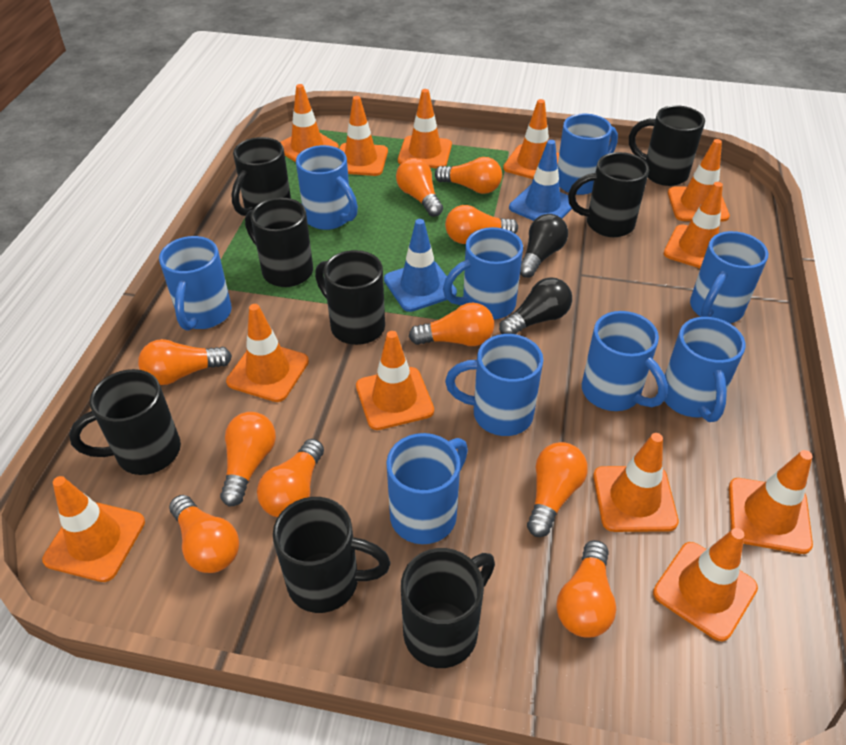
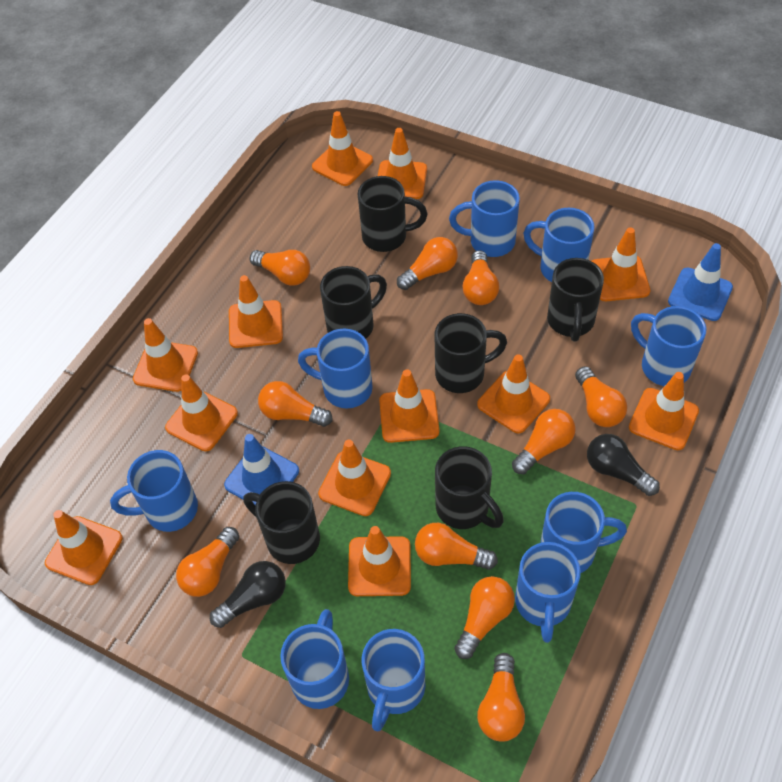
black mug: [69,369,181,475] [231,137,291,216] [245,198,313,287] [273,497,391,613] [315,250,385,345] [401,548,495,668] [568,152,649,237] [629,105,705,186] = 8 -> [244,481,320,564] [320,266,387,339] [357,176,427,252] [435,313,507,393] [435,446,504,529] [547,258,604,342] = 6

